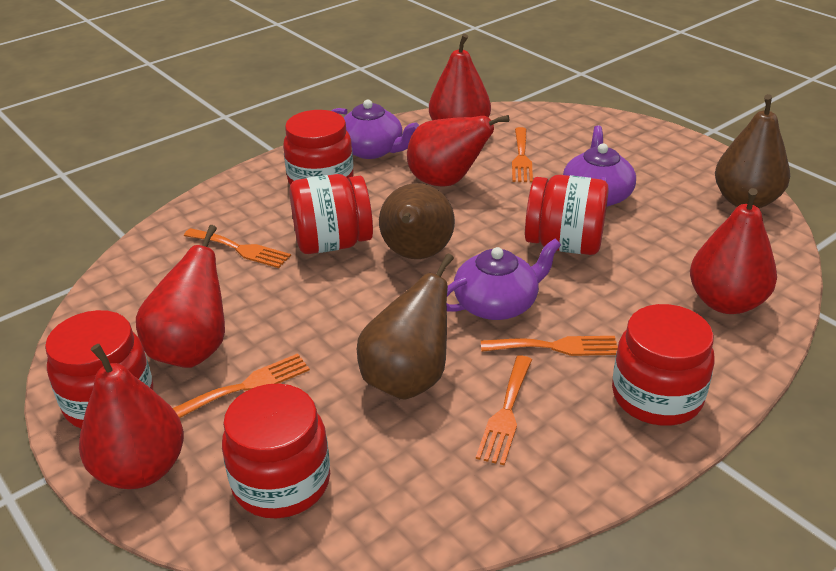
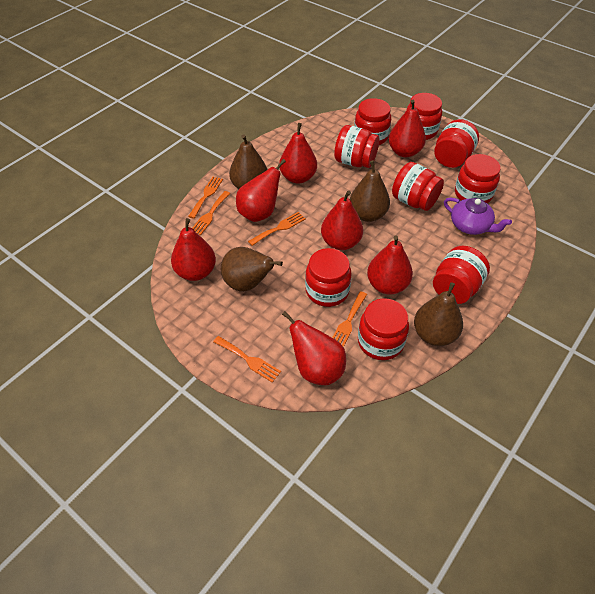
brown pear: [357,253,454,400] [379,183,455,259] [715,94,790,208] = 3 -> [221,247,283,292] [229,134,268,189] [350,160,390,222] [414,282,463,346] = 4
purple teapot: [331,100,419,159] [447,239,561,320] [563,126,636,207] = 3 -> [444,198,512,235] = 1
red jar: [45,310,153,428] [222,384,330,518] [283,110,353,185] [290,174,373,254] [525,175,609,255] [612,304,715,426] = 6 -> [305,248,352,307] [334,125,379,168] [354,98,391,145] [358,298,409,360] [392,162,444,211] [407,93,442,140] [433,246,490,304] [434,119,479,168] [455,154,501,203] = 9
red pear: [79,344,184,489] [136,225,225,368] [407,115,509,187] [429,34,491,120] [690,188,777,314] = 5 -> [171,218,216,281] [236,159,286,222] [279,123,317,184] [282,311,346,385] [321,191,363,250] [367,235,413,295] [389,99,426,157] = 7

